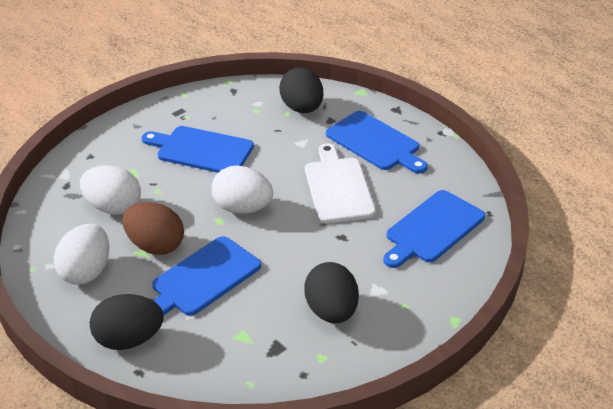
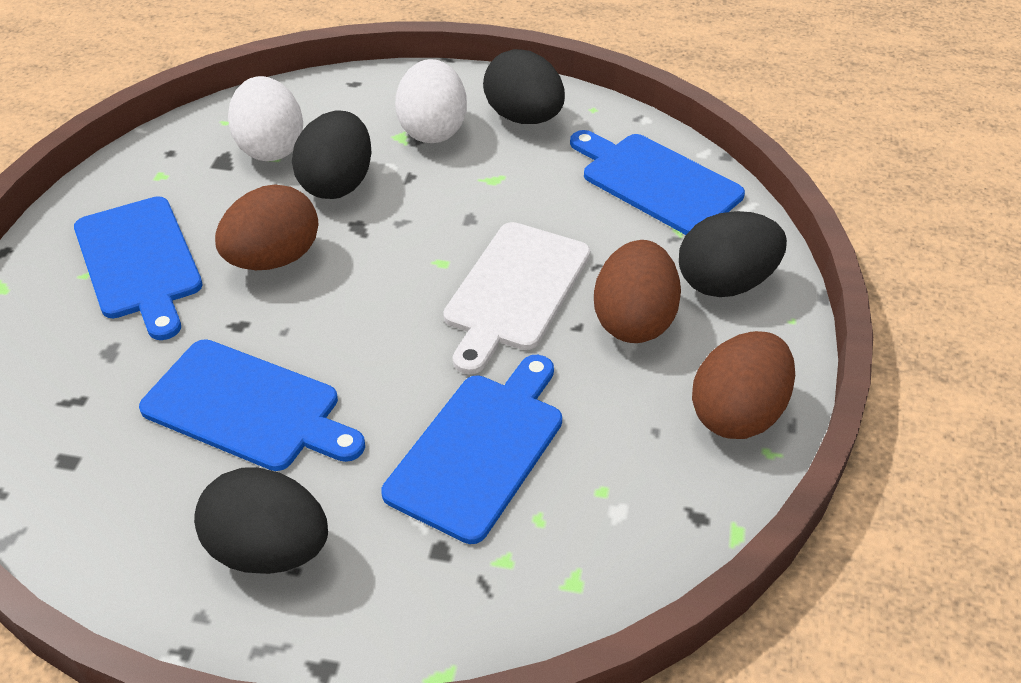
black egg: [90,294,163,350] [279,67,323,113] [304,262,359,323] = 3 -> [194,467,328,574] [292,110,372,199] [483,49,565,124] [679,211,787,297] = 4
brown egg: [122,202,184,255] = 1 -> [215,184,318,270] [594,240,681,343] [692,331,795,439] = 3
white egg: [54,224,109,285] [80,165,141,215] [212,165,273,214] = 3 -> [228,76,303,161] [395,59,467,143] = 2

